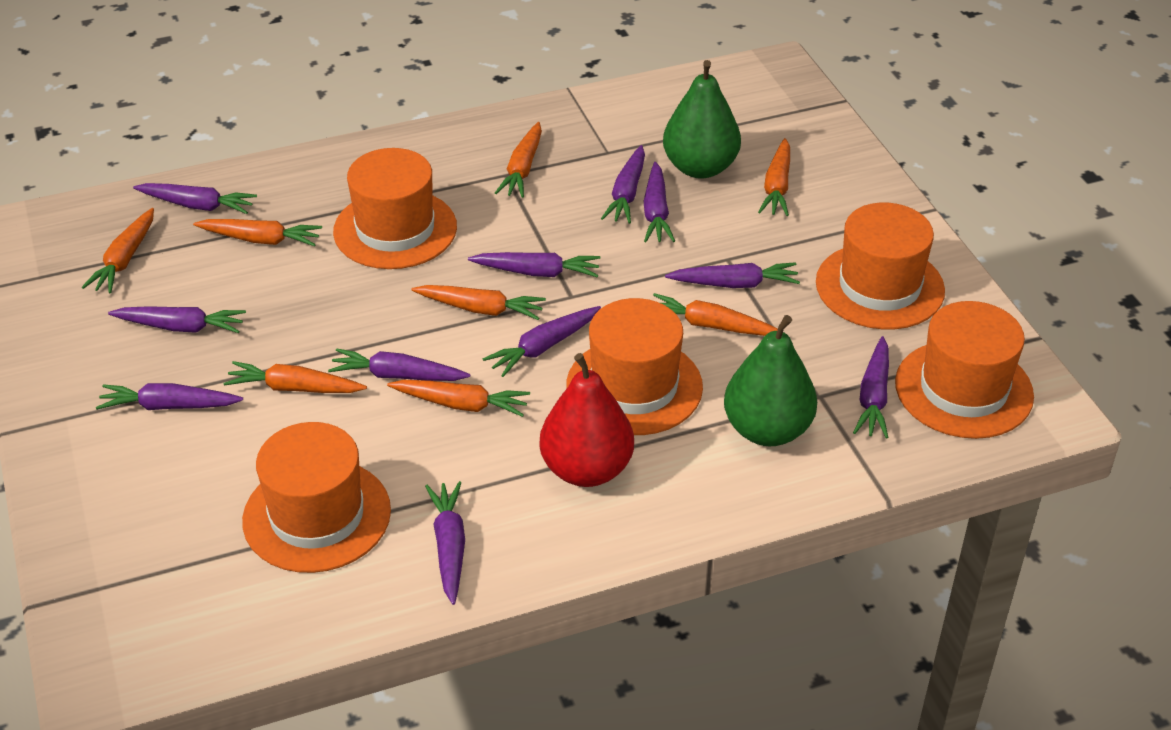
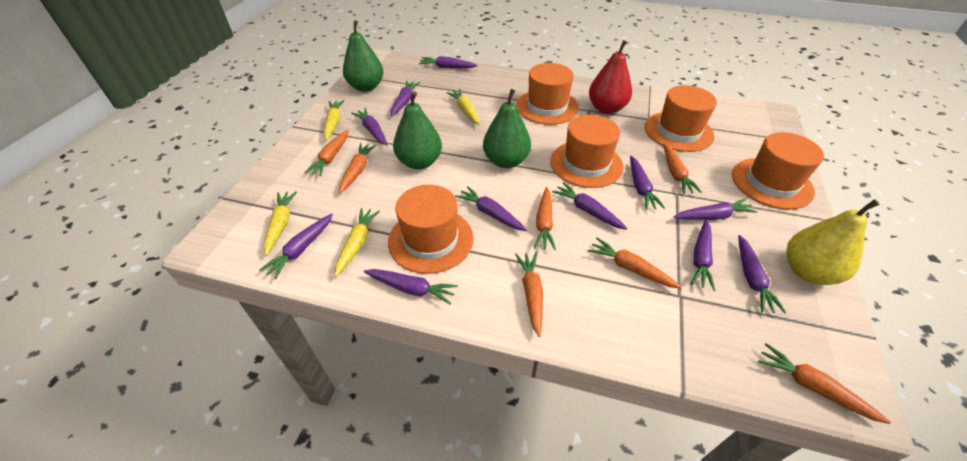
green pear: [663,60,741,179] [724,315,817,446] = 2 -> [343,20,383,92] [393,91,442,169] [483,89,531,168] = 3
orange carrot: [82,208,154,293] [193,219,322,246] [224,361,367,393] [387,380,530,417] [411,285,546,320] [495,122,542,198] [653,293,778,336] [758,138,790,216] = 8 -> [304,129,349,176] [339,143,377,194] [515,253,543,337] [534,187,556,250] [588,238,682,289] [663,143,702,194] [758,343,891,424] = 7
yellow carrot: none = 0 -> [263,191,297,256] [324,100,344,141] [334,208,380,277] [446,89,480,125] = 4
yellow pear: none = 0 -> [786,199,880,285] = 1

